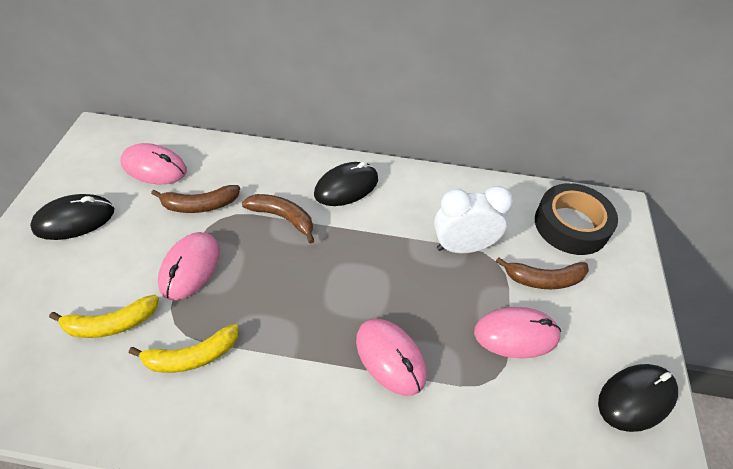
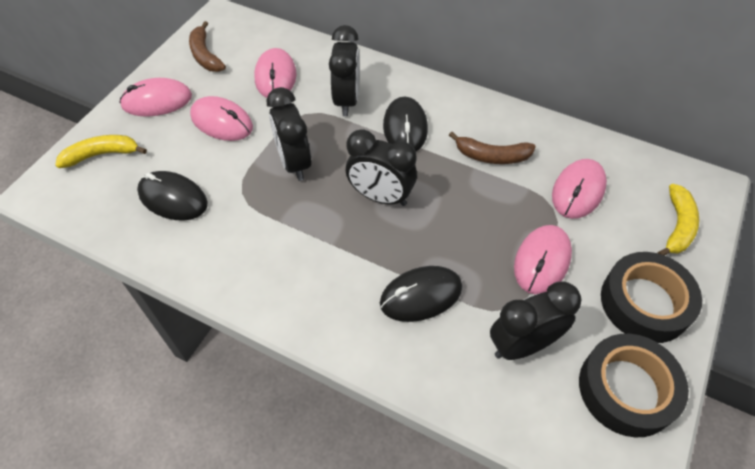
black clock: none = 0 -> [266,87,311,181] [329,25,359,116] [346,129,417,206] [490,281,582,360] = 4
black tape: [535,183,618,255] = 1 -> [579,334,689,437] [601,252,702,343] = 2
brown banana: [151,185,240,213] [242,194,314,244] [496,257,589,289] = 3 -> [189,21,226,72] [449,132,536,164] = 2
pink mouse: [120,143,187,184] [158,232,220,300] [356,319,426,396] [474,307,561,359] = 4 -> [120,78,192,117] [190,96,253,141] [254,48,297,98] [514,225,572,295] [552,159,607,219] = 5
white clock: [434,186,513,253] = 1 -> none = 0

